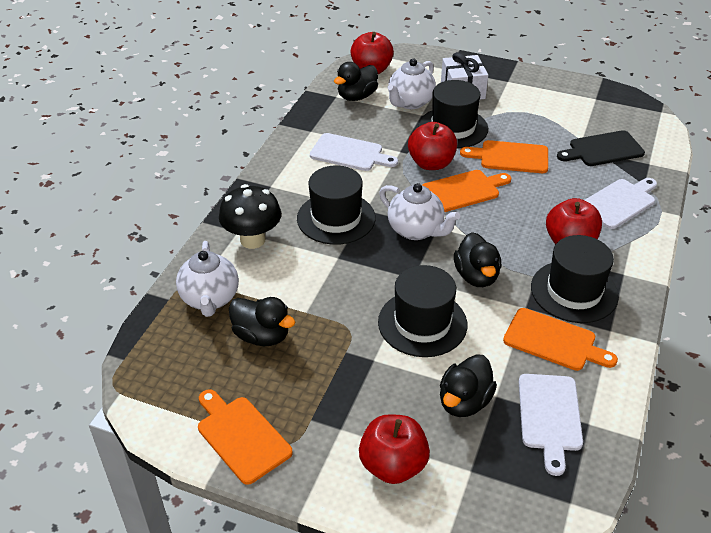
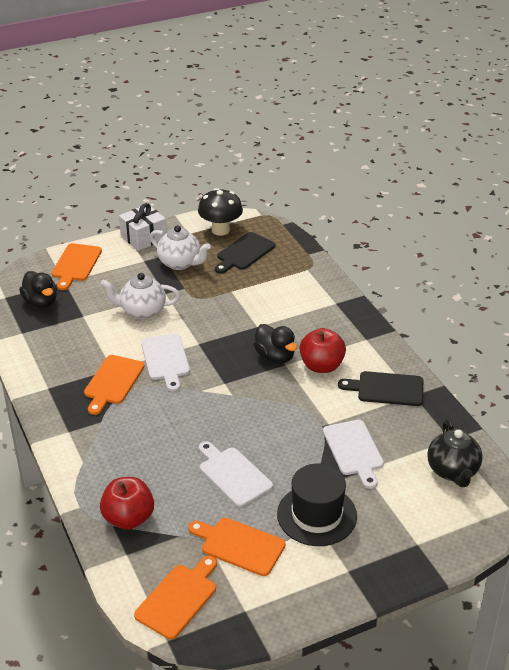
black cutting board: [557,130,645,166] = 1 -> [215,232,275,274] [338,371,423,406] = 2
black duck: [229,297,295,346] [334,62,378,101] [440,354,497,417] [454,232,501,287] = 4 -> [19,271,57,308] [254,324,297,364] = 2
black hat: [297,166,376,245] [378,265,467,357] [418,80,488,148] [531,235,619,323] = 4 -> [277,464,357,546] = 1
black teapot: none = 0 -> [427,419,483,487] = 1
red apple: [351,32,394,74] [359,414,430,484] [408,122,457,170] [546,198,602,244] = 4 -> [100,477,154,530] [300,328,346,373] = 2
white teapot: [176,241,239,317] [379,183,460,240] [388,58,436,109] = 3 -> [101,273,180,319] [150,225,211,270] = 2

